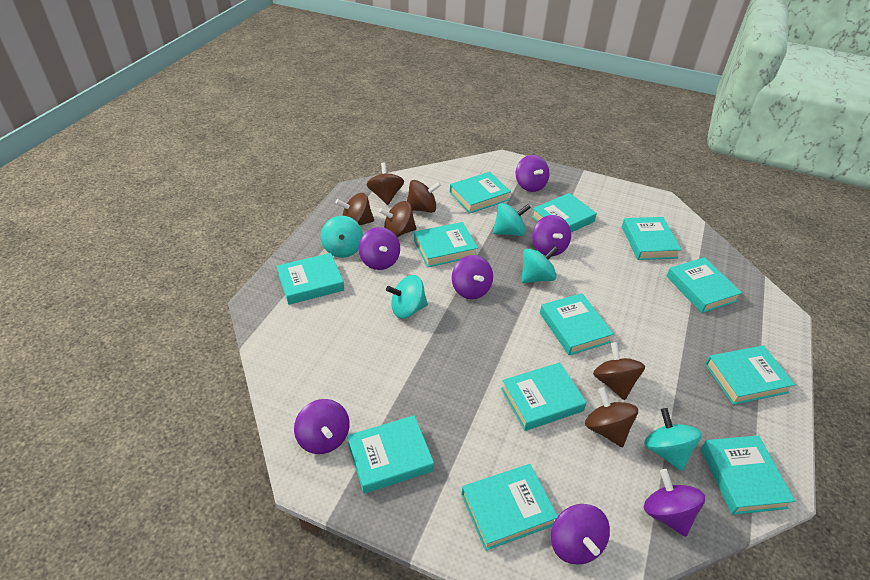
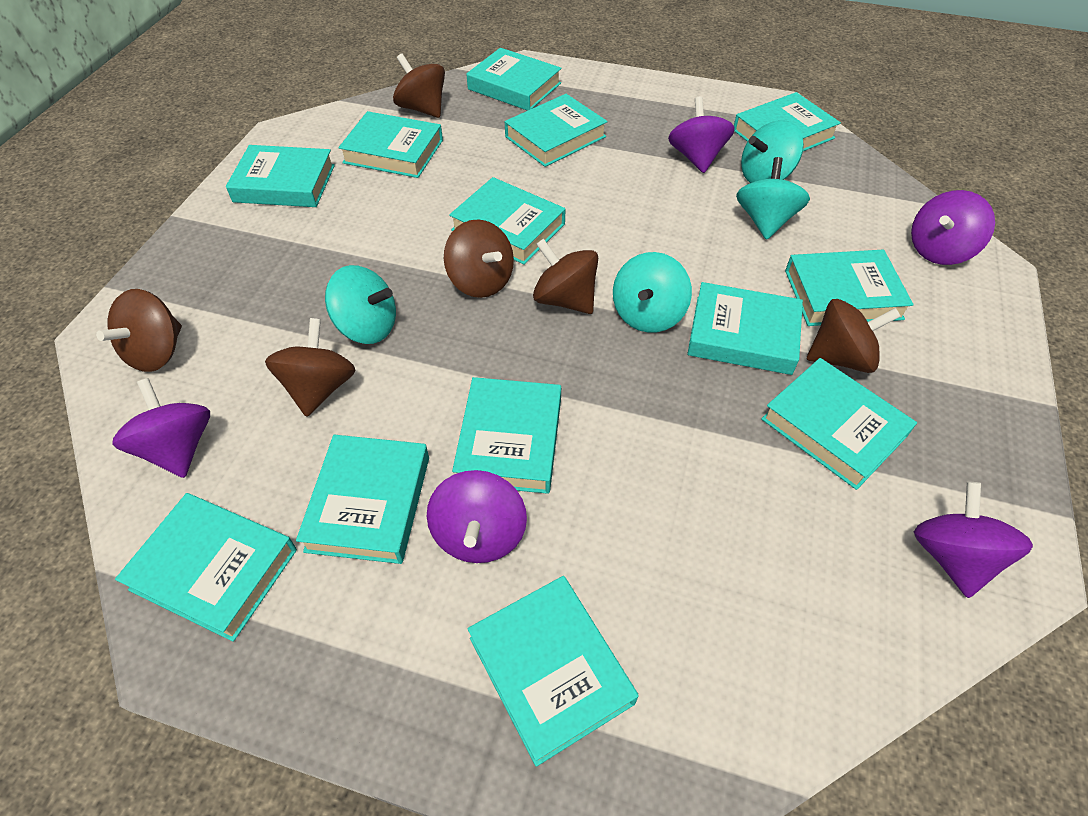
purple spinning top: [294,399,350,454] [358,227,400,270] [452,255,493,299] [516,155,549,192] [532,215,571,256] [551,504,610,565] [644,469,705,537] = 7 -> [112,378,210,478] [427,470,527,563] [668,96,735,173] [911,190,995,265] [914,482,1033,598] = 5
turquoise book: [277,253,344,305] [347,415,434,494] [414,222,478,267] [450,172,511,213] [461,464,558,551] [501,362,587,431] [531,193,597,232] [540,293,614,355] [622,217,682,260] [667,257,742,313] [701,435,795,515] [705,345,795,405] = 12 -> [115,493,297,642] [226,145,335,207] [296,435,429,564] [338,111,443,178] [449,177,566,265] [452,377,561,494] [466,48,562,111] [467,576,639,767] [505,94,608,167] [687,282,803,375] [734,92,841,151] [761,358,917,490] [785,250,914,326] = 13
turquoise spinning top: [321,216,363,258] [386,275,428,319] [493,203,531,236] [521,246,559,283] [644,408,702,471] = 5 -> [325,265,396,344] [613,252,692,333] [736,157,810,240] [741,120,804,183] = 4

